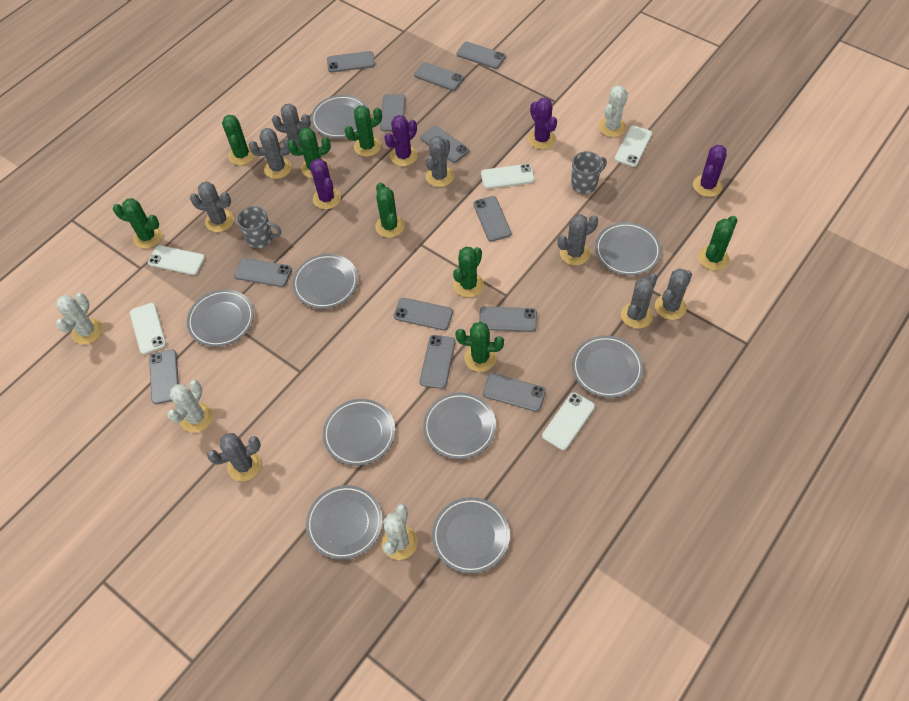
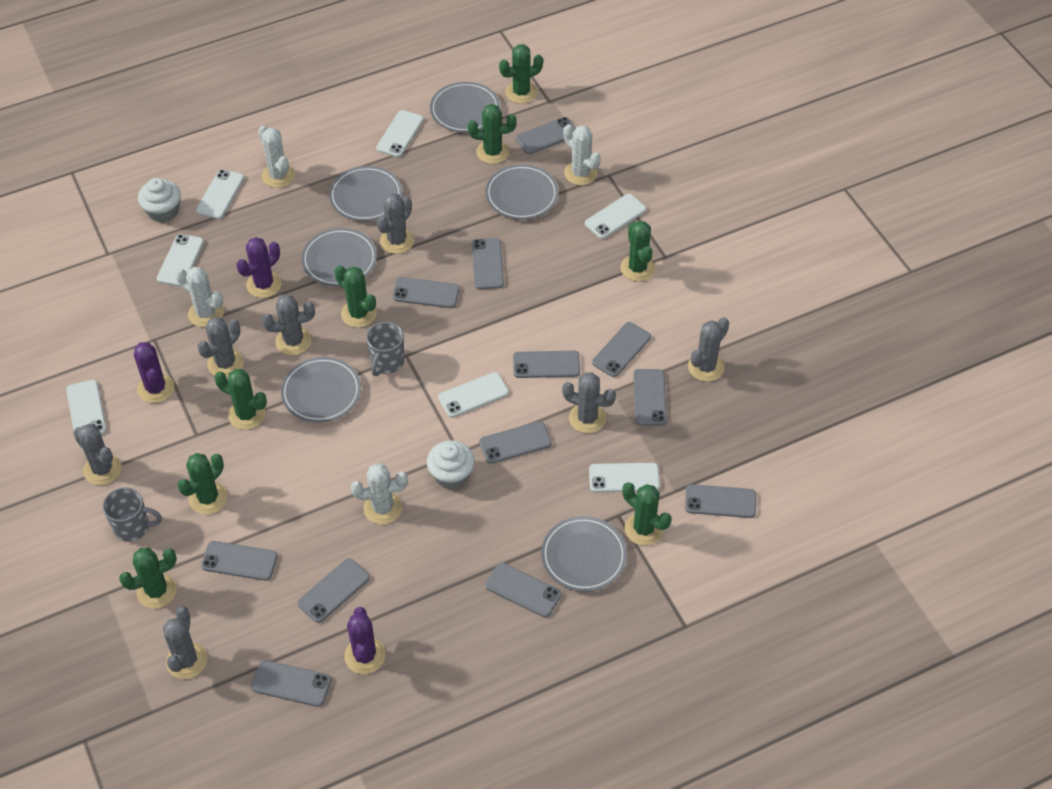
grey cactus: [190,182,234,232] [207,433,261,481] [249,128,292,179] [272,103,311,147] [426,136,454,187] [557,214,598,265] [621,273,657,329] [655,268,692,320] = 8 -> [73,424,122,485] [163,606,207,679] [197,317,244,378] [262,294,315,355] [377,193,414,254] [562,372,616,433] [688,317,729,382] = 7
grey plate: [187,289,254,347] [292,254,358,309] [306,485,383,560] [311,95,368,138] [323,399,396,466] [423,392,496,459] [432,497,510,573] [572,335,643,398] [595,222,661,276] = 9 -> [281,357,361,423] [301,228,377,287] [329,166,402,221] [430,82,500,133] [485,164,558,220] [541,516,627,591] = 6
purple cactus: [310,159,341,209] [384,115,418,166] [528,98,557,149] [693,145,727,197] = 4 -> [134,342,174,403] [237,237,282,298] [344,607,386,674] = 3
white cupcake: none = 0 -> [138,178,181,223] [427,440,475,489] = 2
white phone: [130,303,166,354] [148,245,205,275] [481,164,535,189] [542,392,595,450] [615,126,652,167] = 5 -> [66,380,107,435] [157,234,204,287] [196,169,244,219] [376,110,424,157] [438,372,509,418] [585,194,646,239] [589,463,660,492] = 7

